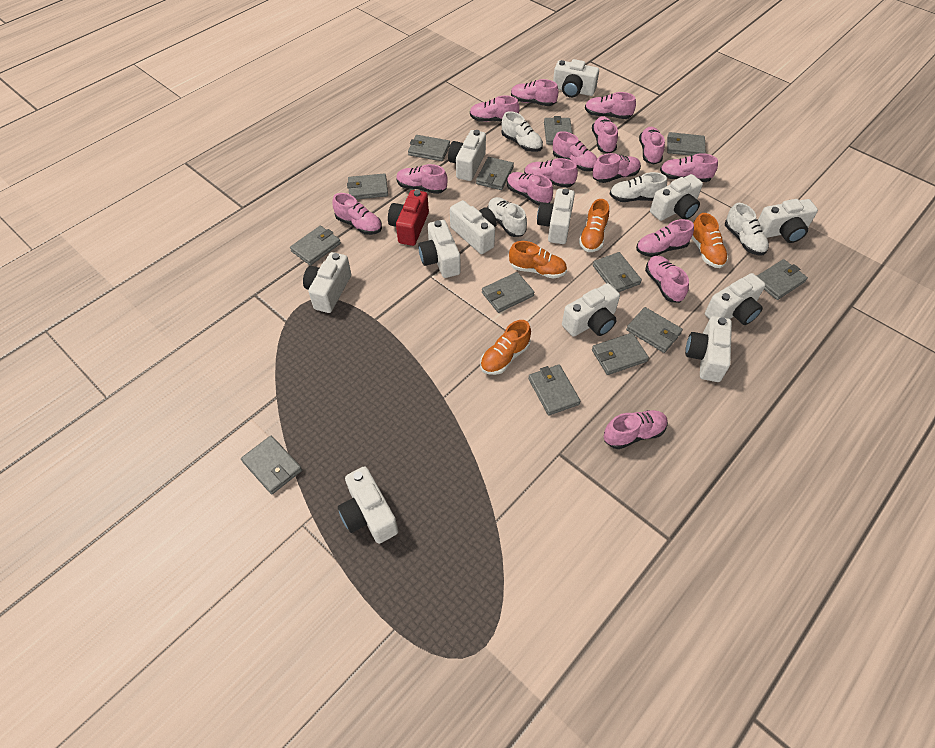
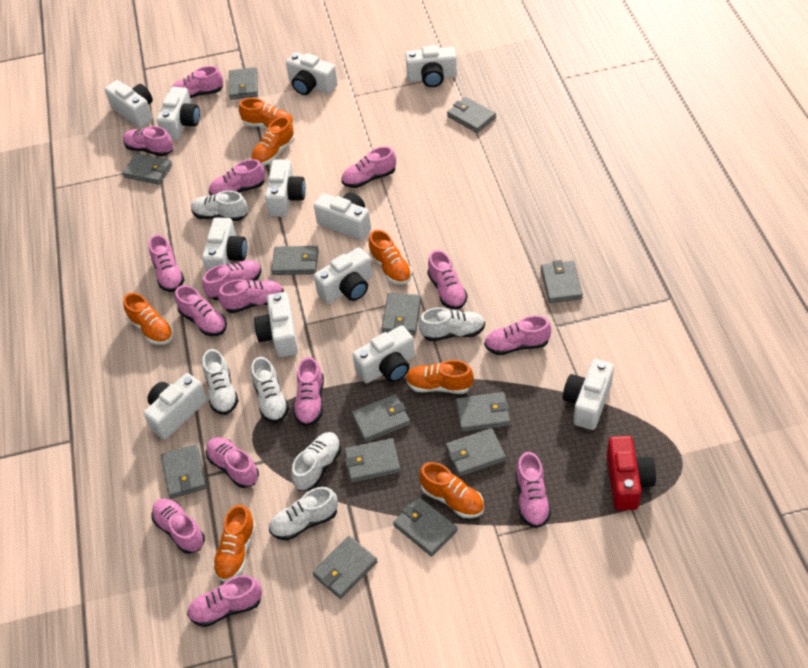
orange shoe: [480,320,531,375] [509,241,567,279] [579,199,609,252] [692,213,728,268] = 4 -> [123,293,174,345] [213,504,256,582] [239,98,294,128] [251,117,295,166] [369,230,412,285] [406,360,474,394] [419,462,484,518] = 7
white shoe: [487,197,527,237] [502,111,543,152] [610,172,667,202] [725,203,769,255] = 4 -> [191,190,248,221] [202,349,238,415] [251,357,289,423] [269,487,338,540] [291,432,341,491] [419,307,485,341] = 6

